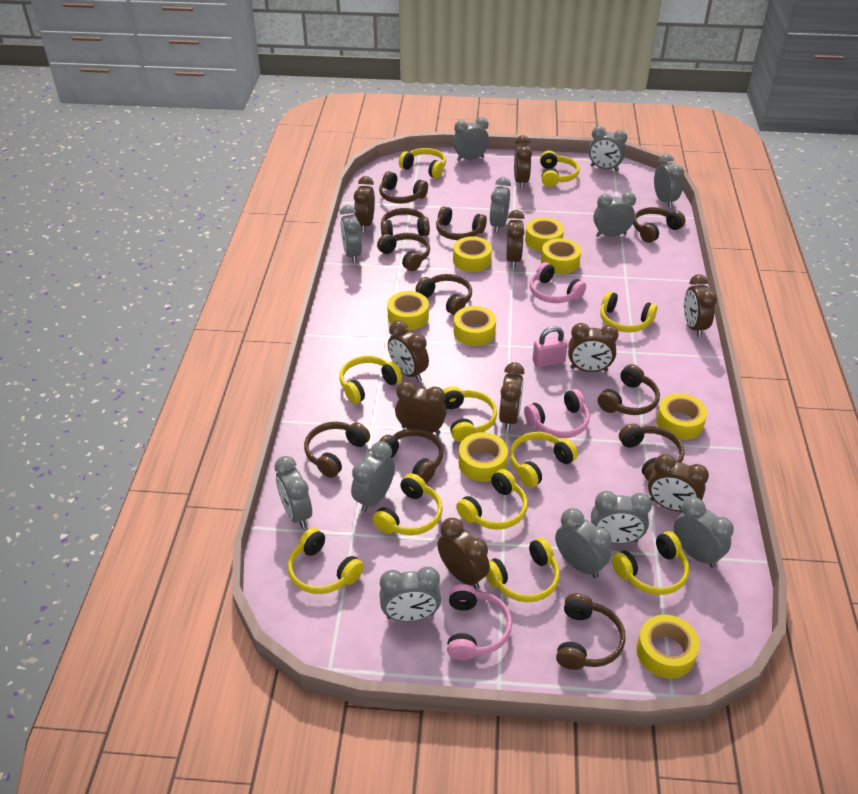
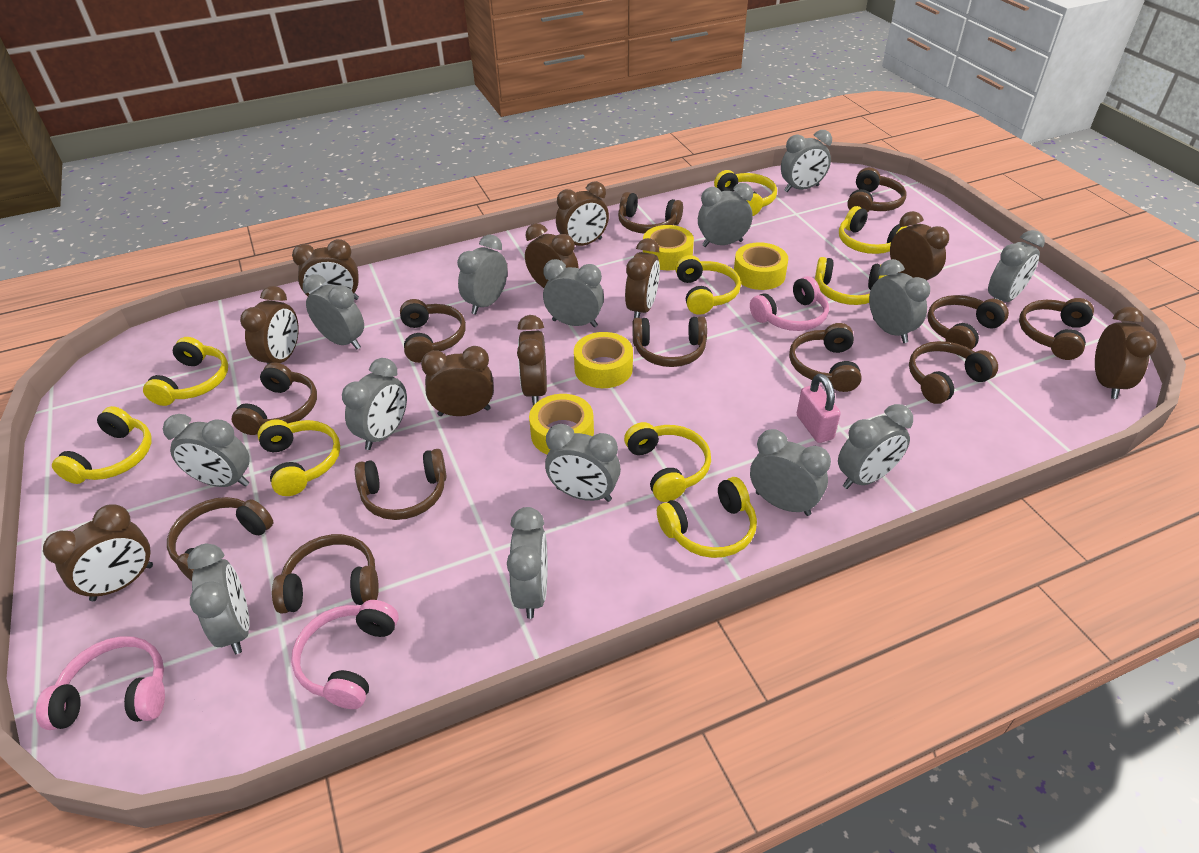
brown headphones: [304,422,370,478] [377,233,430,271] [379,171,428,203] [379,429,443,483] [381,208,430,236] [416,274,472,315] [436,206,487,240] [556,593,626,670] [598,364,660,415] [619,424,685,481] [633,207,685,243] = 11 -> [167,497,273,581] [232,362,317,435] [272,534,379,614] [355,449,446,520] [400,299,466,363] [618,192,683,234] [632,316,707,367] [789,323,862,392] [847,167,906,213] [909,341,998,404] [927,295,1009,350] [1019,298,1094,360] = 12
grey clock: [275,456,312,529] [340,205,362,263] [351,441,395,512] [380,567,441,622] [453,117,489,161] [490,177,511,233] [555,508,612,578] [588,126,627,171] [591,491,652,544] [593,192,636,237] [654,154,684,208] [674,497,734,568] = 12 -> [163,414,250,487] [187,543,250,654] [303,274,364,349] [342,358,407,450] [457,235,507,315] [507,507,547,619] [543,259,604,327] [545,424,621,502] [698,183,753,247] [750,429,831,516] [781,130,832,192] [838,404,913,489] [869,259,930,343] [988,230,1045,302] = 14
yellow headphones: [288,528,364,594] [339,356,402,404] [373,473,443,535] [399,148,446,178] [443,386,497,442] [456,469,528,530] [486,538,560,602] [509,432,578,487] [540,150,580,187] [600,291,657,332] [612,531,689,595] = 11 -> [52,406,152,484] [143,337,228,406] [258,419,340,496] [624,422,711,502] [657,477,757,558] [675,255,741,315] [714,170,777,216] [815,257,887,305] [839,206,907,254] = 9
yellow tape: [387,291,429,330] [453,236,492,272] [454,306,496,346] [459,432,508,482] [525,217,564,251] [541,238,581,274] [637,615,700,679] [656,393,707,440] = 8 -> [529,394,594,455] [574,332,633,388] [643,225,694,270] [734,242,788,290] = 4

